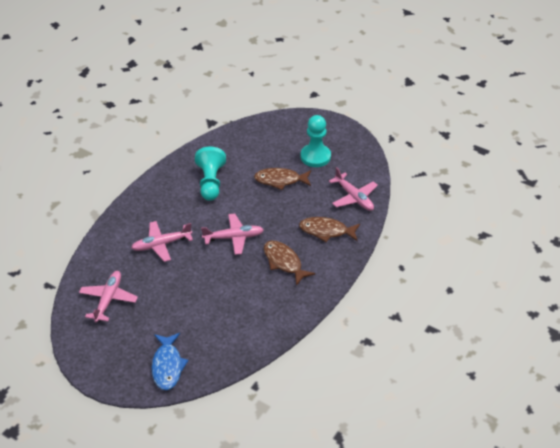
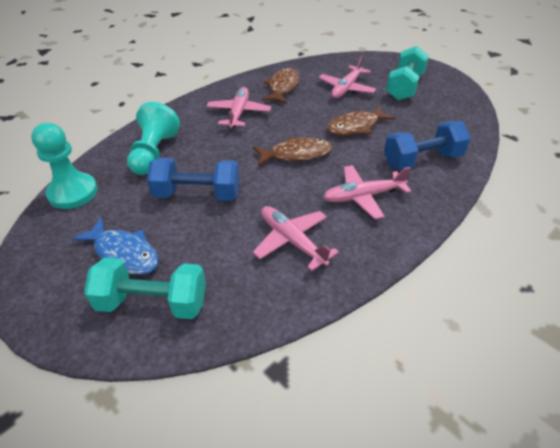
blue dumbbell: none = 0 -> [147,158,240,201] [384,121,471,170] = 2
turquoise dumbbell: none = 0 -> [84,257,206,319] [386,46,429,100] = 2

